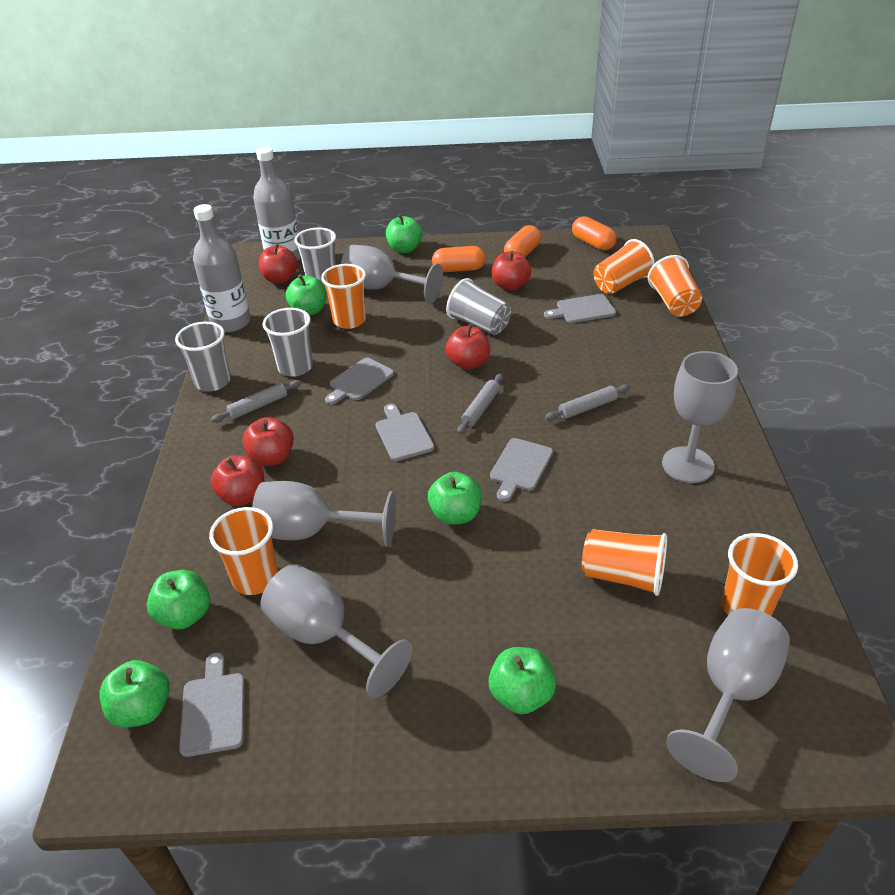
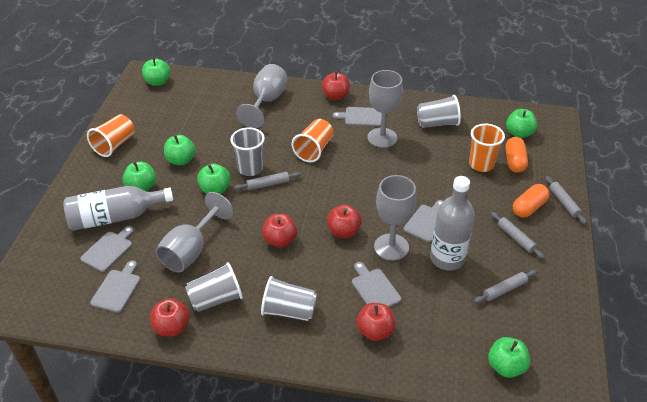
grey goblet: [252,481,396,547] [261,564,412,698] [341,245,443,304] [662,351,738,483] [666,608,790,782] = 5 -> [155,192,234,272] [236,64,287,128] [368,70,403,148] [374,175,416,261] = 4
grey rolling pin: [211,380,301,423] [457,373,503,434] [545,384,630,421] = 3 -> [234,172,301,190] [474,270,537,303] [491,212,545,259] [545,176,587,224] = 4
orange capsule: [432,246,486,272] [504,225,541,257] [572,216,617,251] = 3 -> [505,137,528,173] [513,184,550,218] = 2
orange cup: [209,507,278,595] [321,264,366,329] [582,529,667,596] [593,239,655,294] [648,255,702,317] [722,533,798,616] = 6 -> [87,114,135,157] [292,119,333,162] [469,124,505,172] = 3

